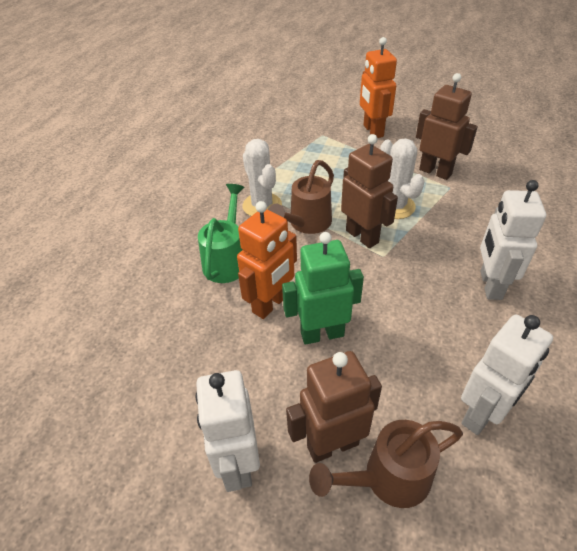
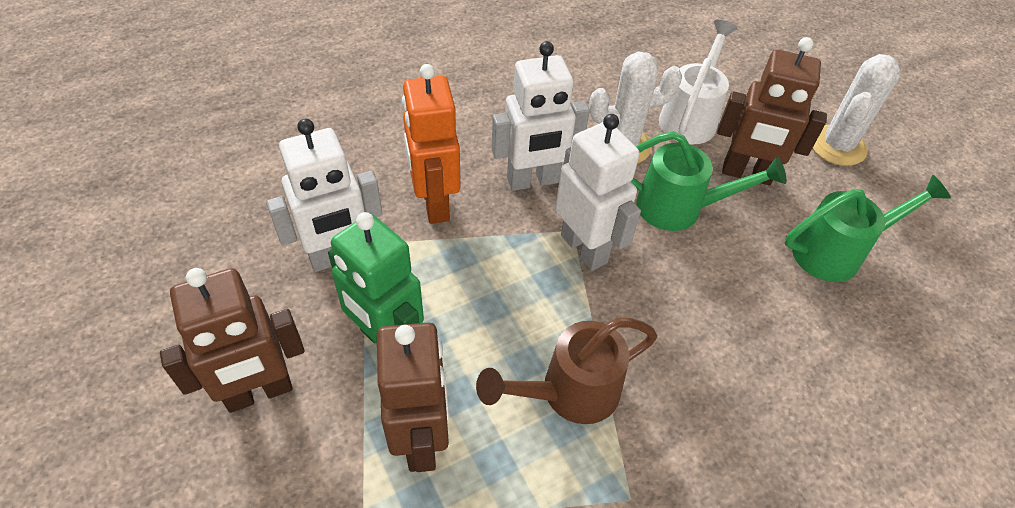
brown watering can: [268,160,334,234] [309,420,463,508] = 2 -> [476,317,657,424] = 1
green watering can: [198,184,244,283] = 1 -> [631,131,786,231] [785,175,951,282] = 2
orange robot: [237,201,297,319] [360,37,397,138] = 2 -> [402,64,460,224] = 1
white watering can: none = 0 -> [659,20,737,144] = 1

